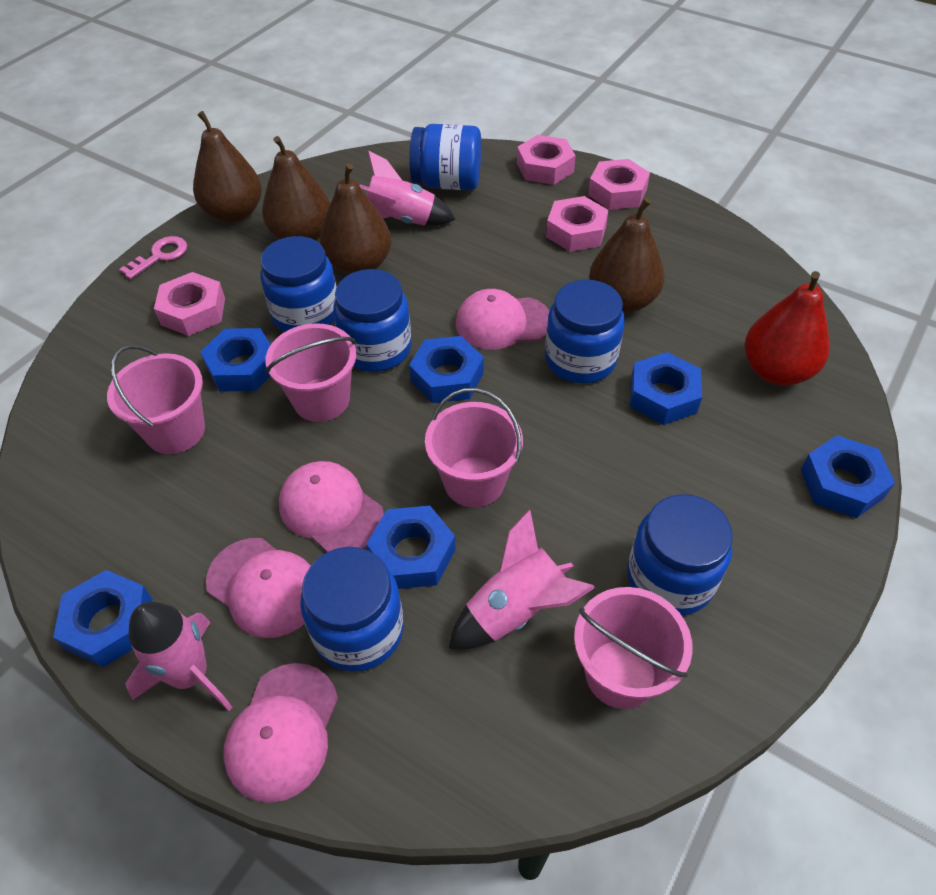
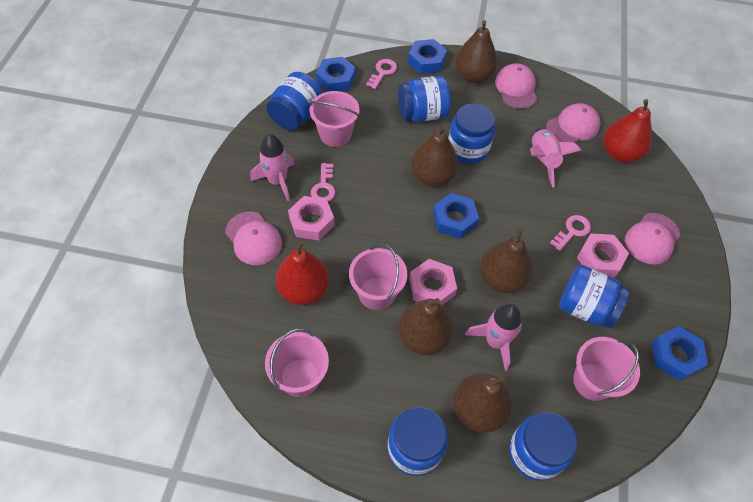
blue nut: [53,570,153,667] [201,328,271,392] [366,506,456,589] [409,336,484,403] [630,352,702,425] [801,435,895,518] = 6 -> [316,57,356,92] [408,39,447,74] [433,193,479,239] [652,326,708,381] = 4
brown pear: [193,111,262,223] [262,136,330,240] [320,163,391,274] [589,198,665,313] = 4 -> [398,298,454,355] [411,125,459,187] [453,373,513,433] [455,20,498,84] [480,229,533,293] = 5
pink key: [119,236,187,279] = 1 -> [311,163,336,202] [366,59,397,89] [550,215,591,251] = 3
pink nut: [154,272,225,336] [517,135,576,185] [546,196,609,252] [588,159,650,210] = 4 -> [288,196,335,241] [409,259,457,305] [577,233,629,278] = 3
red pear: [745,271,830,385] = 1 -> [276,241,329,305] [604,99,652,163] = 2

